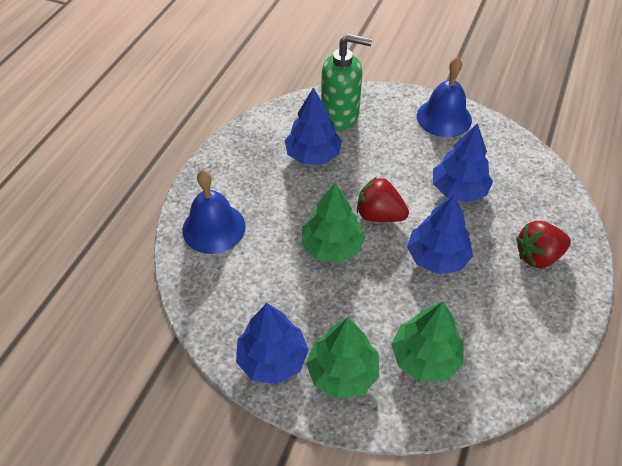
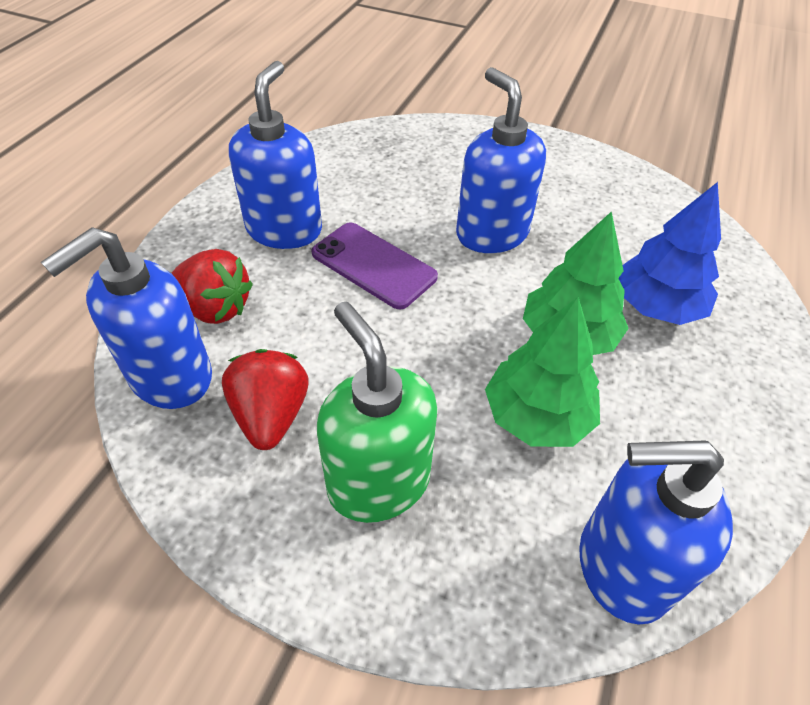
blue bell: [182,170,246,254] [417,57,472,137] = 2 -> none = 0
blue soap dispenser: none = 0 -> [41,227,212,409] [229,61,322,249] [456,67,546,253] [579,440,733,625] = 4
blue tree: [236,303,309,384] [285,88,342,164] [407,194,473,274] [433,123,493,202] = 4 -> [618,182,721,325] = 1
green tree: [301,183,365,263] [306,317,379,399] [391,301,464,382] = 3 -> [485,297,600,447] [523,211,629,355] = 2
purple phone: none = 0 -> [311,222,438,309] = 1

